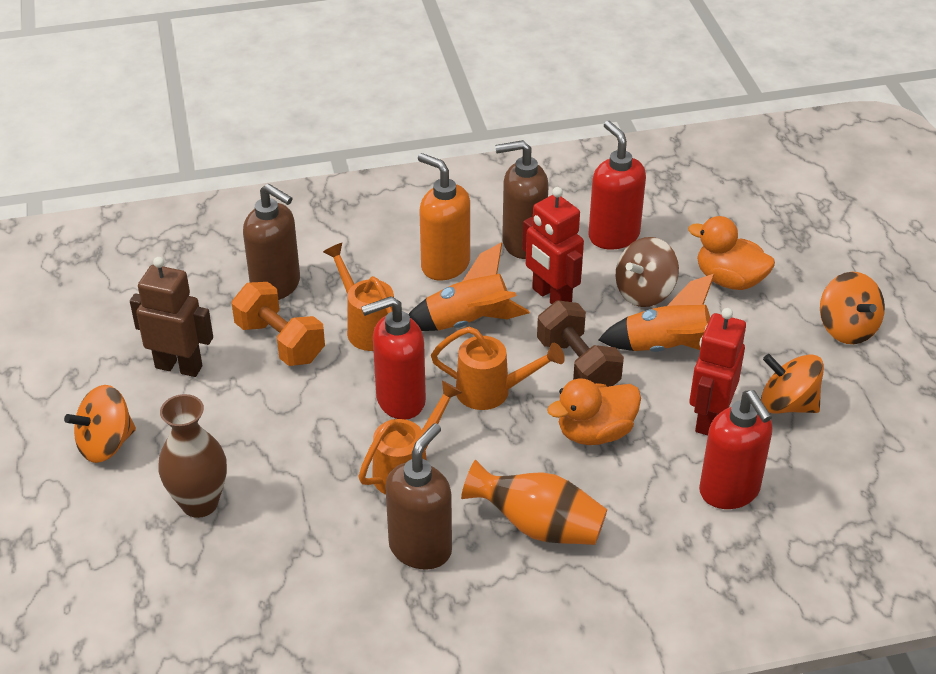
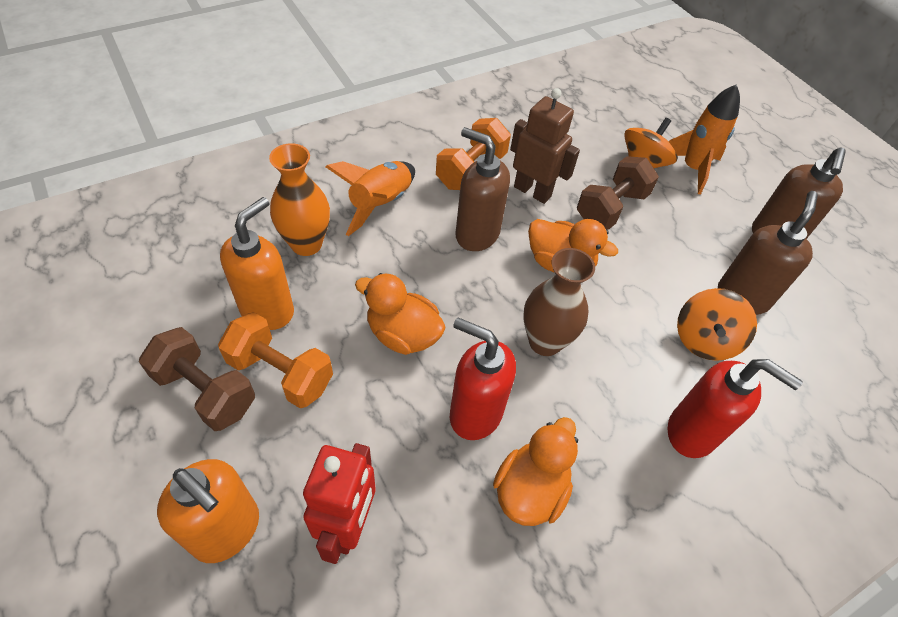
brown dumbbell: [537,300,624,387] = 1 -> [139,327,255,431] [577,156,659,230] = 2
brown spinning top: [616,237,679,307] = 1 -> none = 0
orange duck: [547,379,641,445] [688,216,775,290] = 2 -> [355,273,446,355] [493,417,578,526] [528,219,618,273] = 3
orange dumbbell: [232,282,325,366] = 1 -> [218,312,333,408] [436,118,511,190] = 2
orange soap dispenser: [418,153,470,281] = 1 -> [157,459,259,563] [220,197,294,330] = 2
orange spinning top: [64,385,136,463] [761,354,824,414] [820,272,885,344] = 3 -> [624,118,677,168] [677,288,757,361] = 2
orange watering can: [323,243,394,351] [358,380,462,495] [431,327,565,410] = 3 -> none = 0
red robot: [522,187,584,304] [690,308,746,435] = 2 -> [303,443,376,564] = 1
red soap dispenser: [361,296,426,420] [588,121,646,249] [699,390,773,509] = 3 -> [450,318,516,440] [668,359,803,458] = 2

